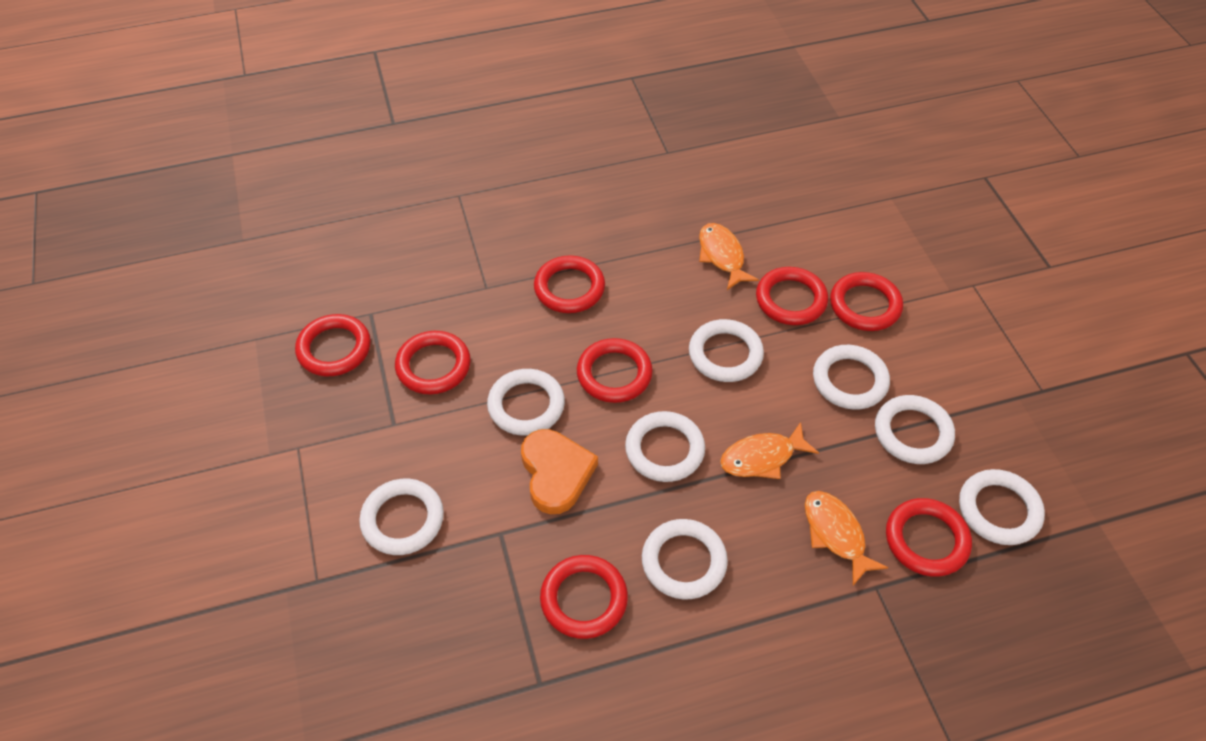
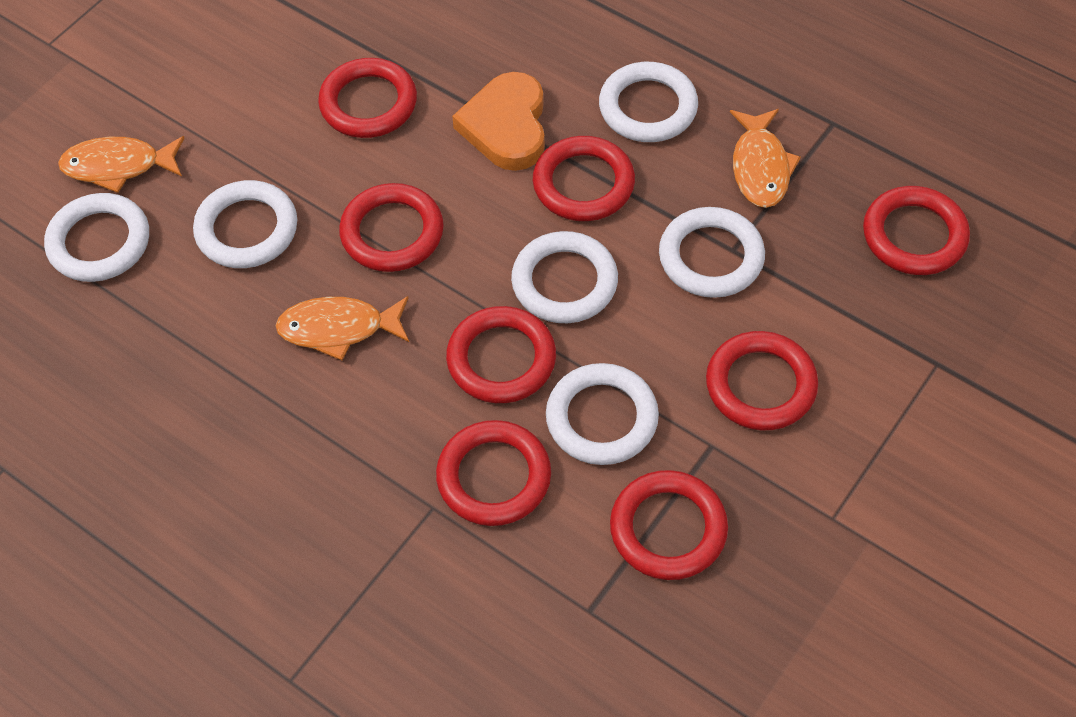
white ring: [359,479,444,555] [487,369,565,436] [625,411,705,482] [642,519,728,599] [689,319,764,382] [813,345,890,410] [875,395,955,464] [959,469,1045,545] = 8 -> [44,193,149,282] [193,180,297,268] [511,231,618,323] [546,363,659,465] [599,62,698,142] [659,207,765,298] = 6

